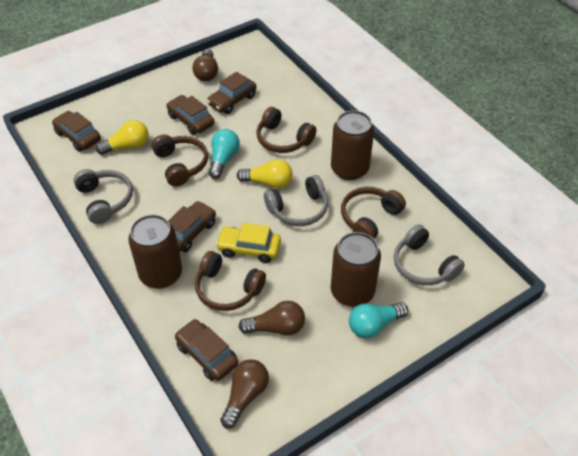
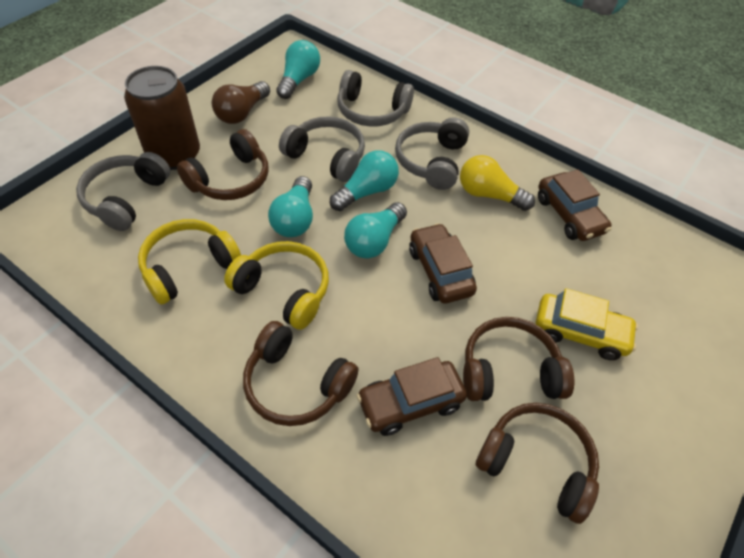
brown can: [128,214,182,289] [331,110,374,180] [331,232,381,307] = 3 -> [124,66,200,170] = 1
brown car: [52,111,101,152] [166,95,214,135] [168,201,216,252] [175,319,238,381] [207,72,257,114] = 5 -> [356,357,467,436] [409,223,477,303] [538,169,612,241] = 3
brown light bulb: [192,49,218,81] [220,359,269,429] [238,301,305,335] = 3 -> [212,81,270,124] = 1
grey headphones: [73,169,133,224] [264,175,328,226] [394,224,465,285] = 3 -> [76,152,170,231] [279,116,365,182] [337,70,414,127] [395,117,469,190] = 4
turquoise light bulb: [209,129,240,179] [349,302,408,338] = 2 -> [268,176,313,237] [276,40,320,99] [330,150,399,211] [344,202,407,258] = 4
yellow headphones: none = 0 -> [138,219,241,305] [224,241,329,330] = 2
yellow light bulb: [96,120,148,155] [237,159,292,189] = 2 -> [460,155,535,211] = 1

